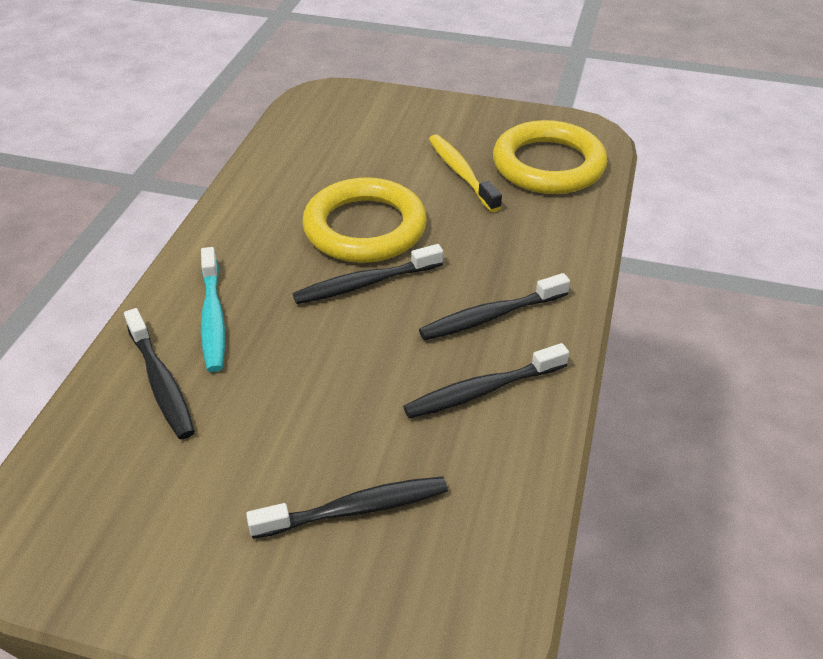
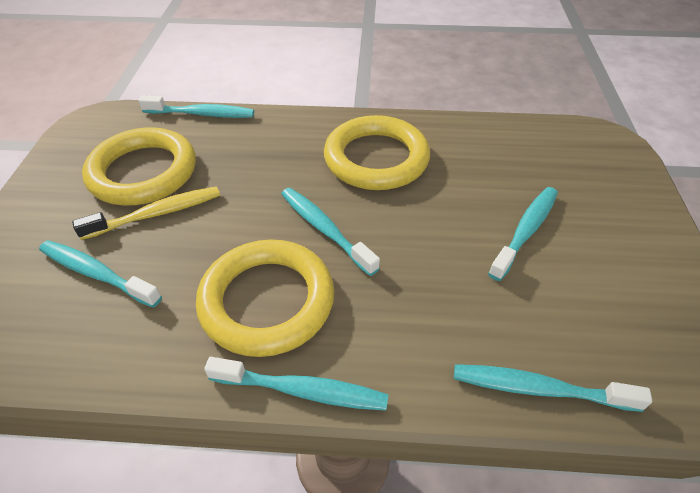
black toothbrush: [124,308,195,439] [246,476,448,539] [293,244,443,304] [403,343,569,419] [419,273,570,340] = 5 -> none = 0
turquoise toothbrush: [201,247,225,372] = 1 -> [39,240,162,308] [138,95,254,118] [204,357,389,411] [281,188,380,276] [454,364,652,412] [488,187,558,281] = 6
yellow ring: [302,178,427,263] [493,120,608,194] = 2 -> [82,127,196,205] [196,239,334,357] [324,115,430,190] = 3

